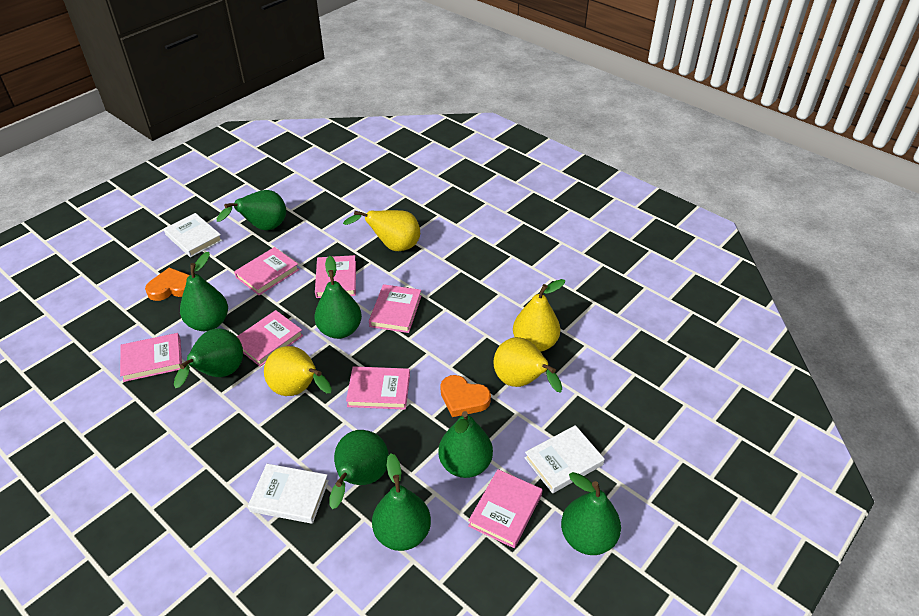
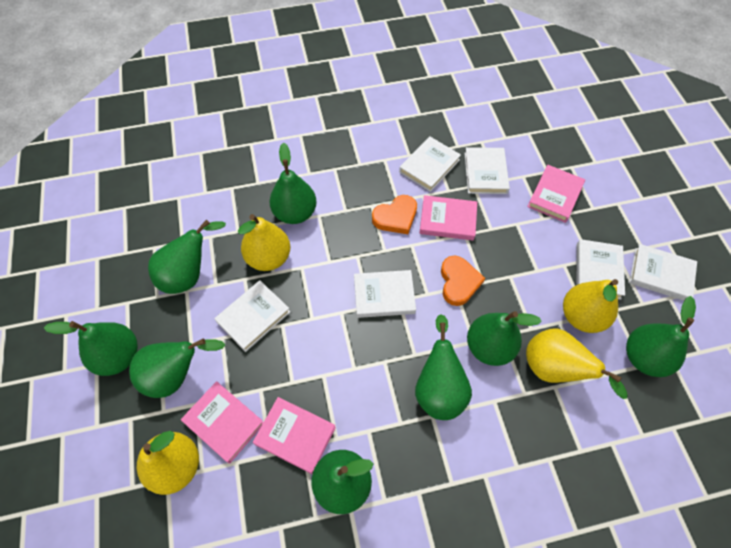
pink book: [120,333,182,382] [234,247,299,295] [237,310,303,367] [315,255,356,298] [346,366,410,410] [369,284,421,333] [468,469,543,548] = 7 -> [181,381,263,464] [253,397,336,474] [419,195,477,240] [527,165,585,223] = 4
white book: [164,213,223,257] [248,464,329,524] [525,425,605,493] = 3 -> [214,280,290,352] [354,270,416,318] [399,137,461,192] [464,147,510,194] [576,239,625,300] [629,244,697,301] = 6

